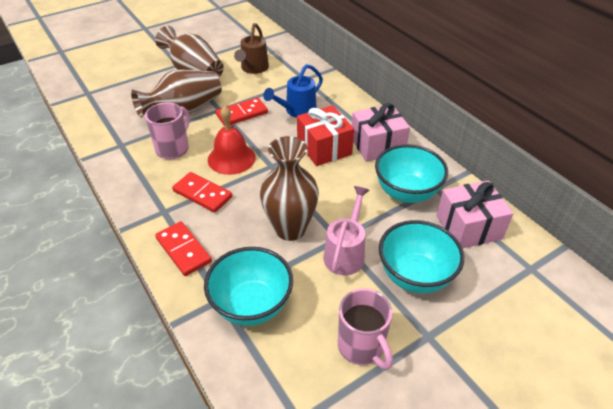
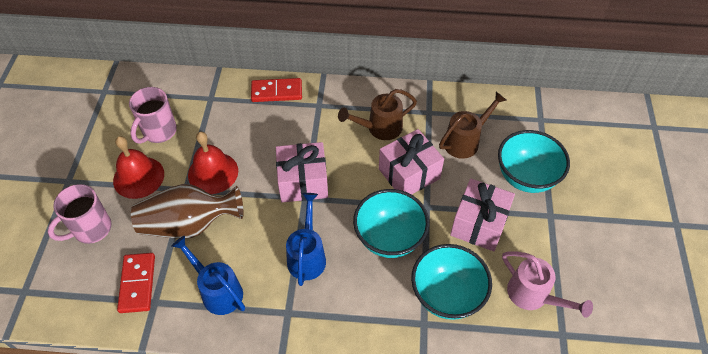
blue watering can: [263,64,323,118] = 1 -> [171,236,245,315] [286,193,326,286] = 2
brown vase: [131,69,222,118] [155,26,224,77] [260,136,319,241] = 3 -> [131,184,244,239] = 1
brown watering can: [234,23,269,74] = 1 -> [338,89,417,140] [439,92,507,159] = 2
pink gift: [352,103,410,162] [436,180,514,248] = 2 -> [276,142,328,202] [379,129,444,195] [450,179,515,251] = 3
red bell: [208,106,256,175] = 1 -> [113,136,164,199] [188,132,238,194] = 2
red domino: [155,221,212,276] [172,172,232,213] [216,98,268,126] = 3 -> [117,253,155,313] [251,78,302,102] = 2
red gift: [297,105,354,166] = 1 -> none = 0

